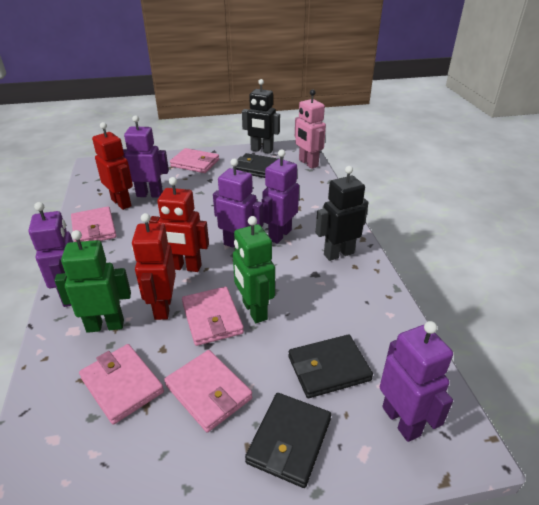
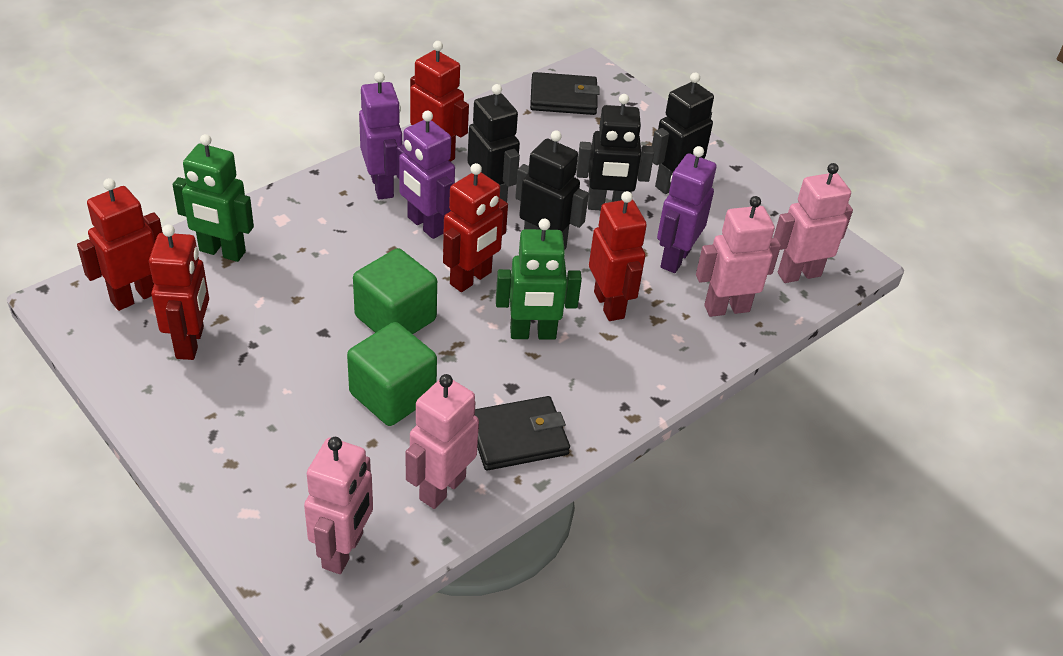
black robot: [242,79,280,154] [316,166,369,261] = 2 -> [467,84,520,202] [515,131,589,250] [576,94,654,210] [652,72,714,194] = 4
black wallet: [236,153,278,178] [245,393,331,488] [288,335,373,398] = 3 -> [475,396,570,471] [530,72,600,115] = 2
green cube: none = 0 -> [347,322,437,426] [353,248,437,334] = 2
pink robot: [295,90,326,169] = 1 -> [304,437,373,574] [406,374,479,509] [696,196,781,317] [773,163,853,283] = 4
pink wallet: [71,206,117,242] [79,344,164,425] [164,350,252,432] [170,148,219,173] [182,287,244,346] = 5 -> none = 0
purple robot: [28,202,73,307] [123,115,169,198] [213,159,263,248] [262,149,299,244] [380,321,453,442] = 5 -> [359,72,402,200] [397,110,455,239] [657,146,717,273] = 3
red robot: [92,122,133,210] [132,213,176,320] [149,177,209,272] = 3 -> [77,178,163,311] [149,224,209,360] [410,41,469,162] [443,163,508,292] [589,191,647,321] = 5

